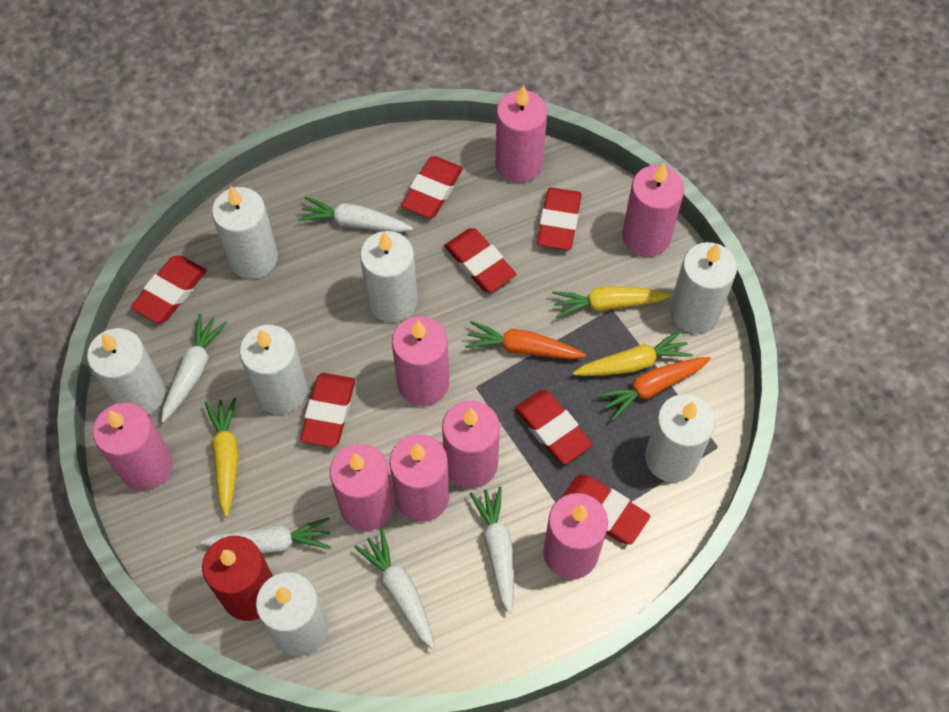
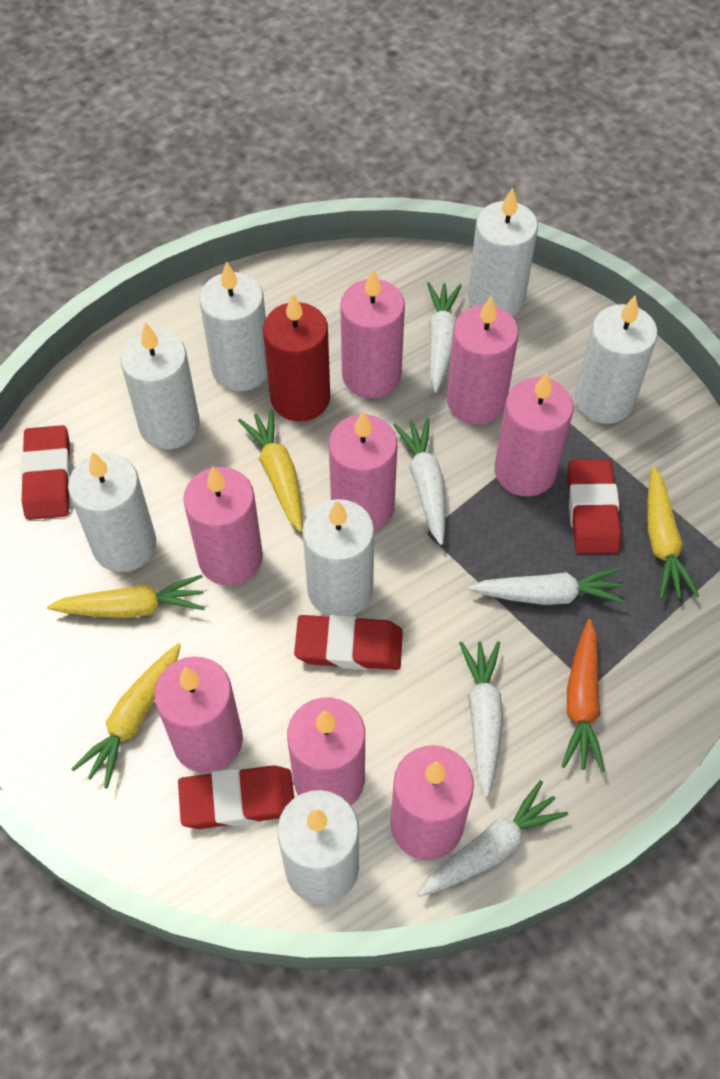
orange carrot: [465,321,586,359] [597,357,711,421] = 2 -> [561,619,605,772] = 1
red eraser: [131,255,207,323] [300,373,355,447] [401,156,463,218] [444,228,517,293] [515,389,593,464] [537,187,582,250] [561,474,651,545] = 7 -> [21,425,71,520] [178,765,294,829] [294,614,403,670] [567,459,622,554] = 4
yellow carrot: [205,398,239,517] [552,286,671,318] [573,330,693,376] = 3 -> [47,575,205,618] [72,643,181,788] [238,409,302,532] [647,466,699,599] = 4

